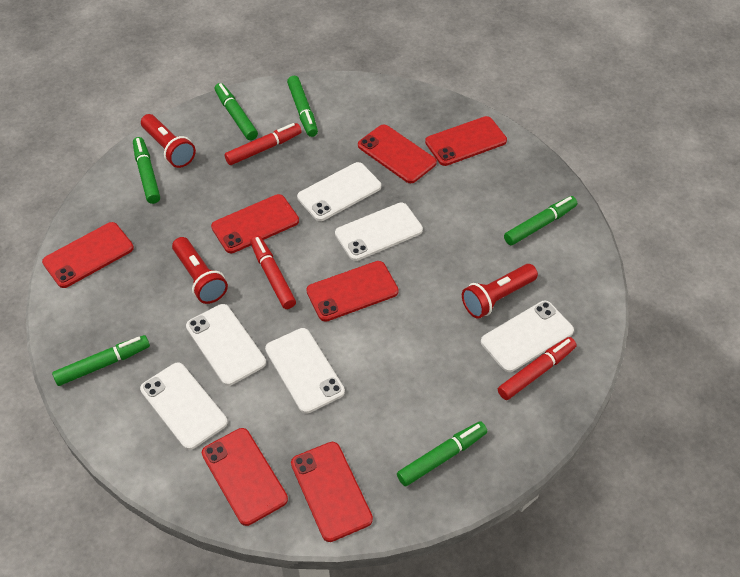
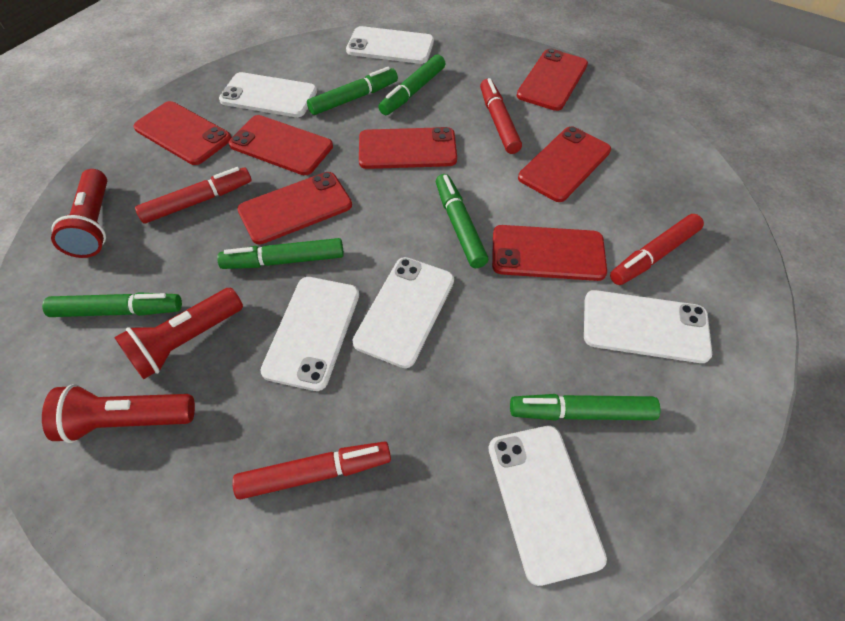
red marker: [224,123,302,165] [250,236,296,309] [498,337,577,400] = 3 -> [135,167,251,224] [232,441,391,500] [480,78,522,154] [610,214,704,285] = 4

